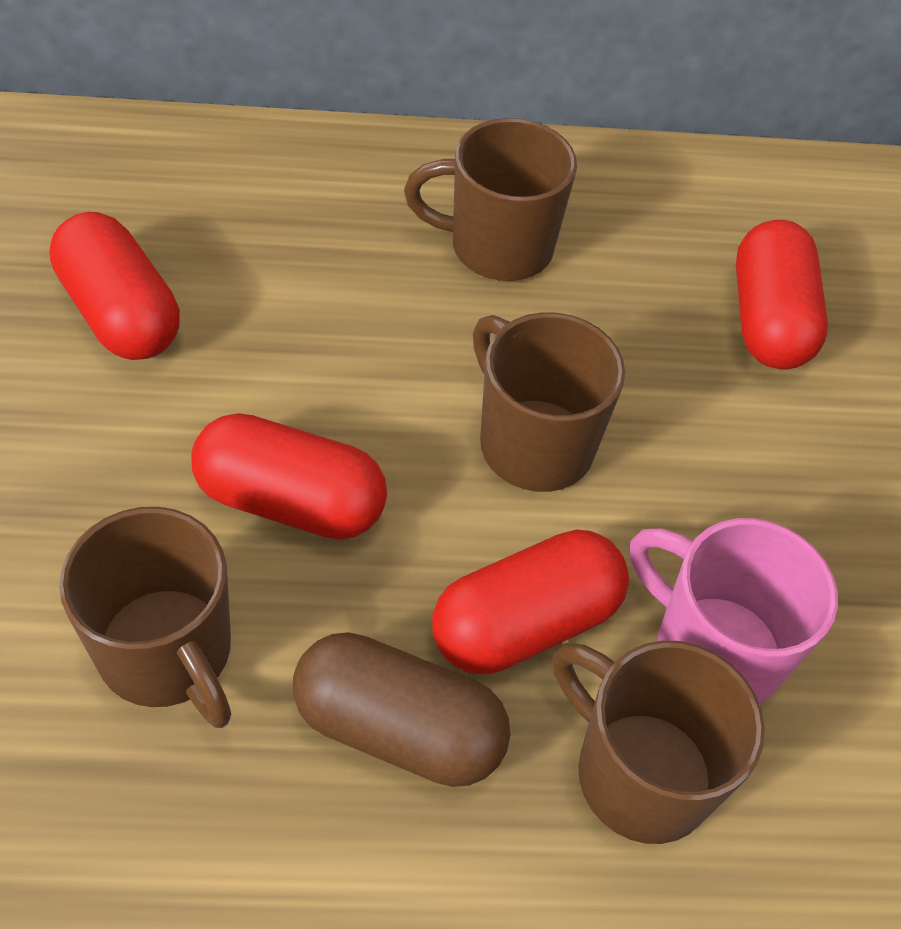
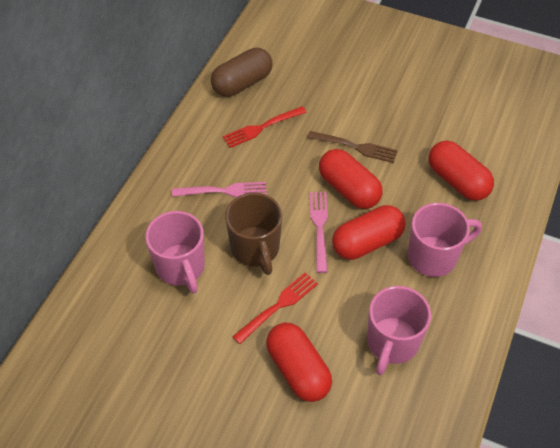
brown fork: none = 0 -> [307,131,398,163] = 1
brown mug: [59,507,231,728] [404,118,577,281] [473,312,625,492] [552,640,765,844] = 4 -> [225,193,282,275] = 1
pink fork: none = 0 -> [172,182,267,198] [310,192,328,273] = 2
pink mug: [630,518,838,704] = 1 -> [145,211,205,293] [367,286,431,375] [408,203,482,277] = 3
red fork: none = 0 -> [223,106,307,148] [232,272,318,344] = 2

